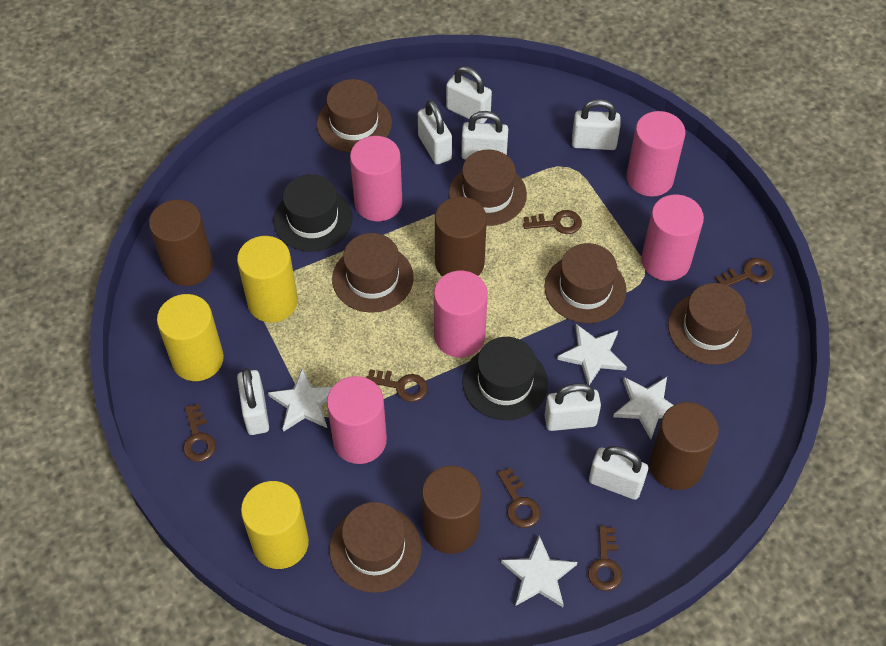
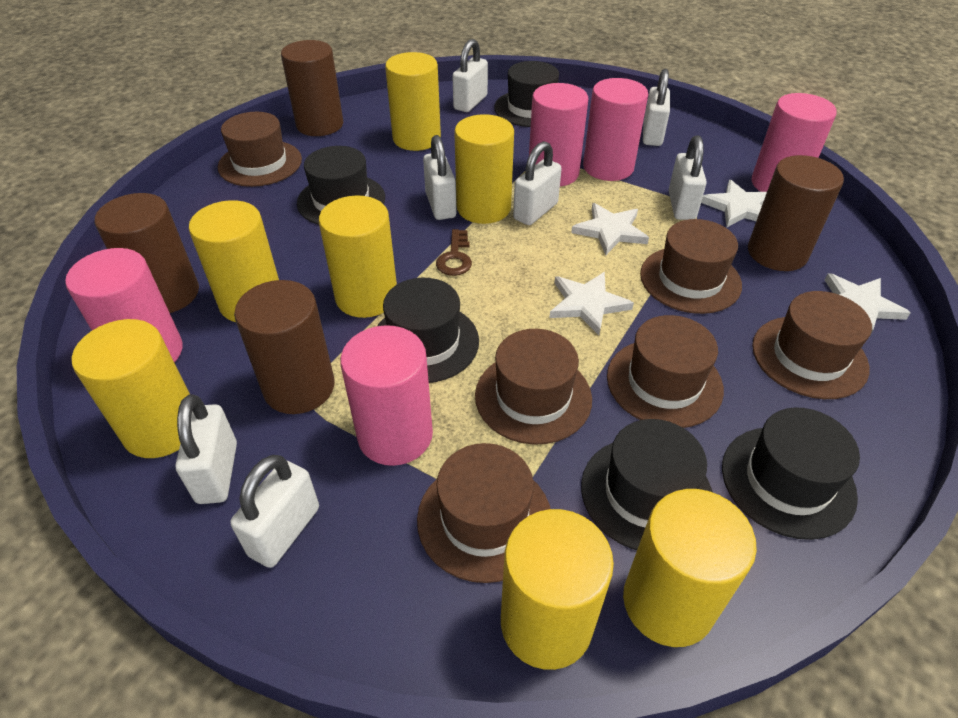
black hat: [273,174,353,252] [463,337,548,420] = 2 -> [297,146,385,225] [377,278,479,383] [494,61,559,127] [581,419,713,550] [722,407,860,540] = 5
brown key: [183,404,216,462] [366,369,428,402] [498,468,541,528] [523,210,582,234] [588,526,622,591] [716,258,774,286] = 6 -> [436,229,472,276] = 1
yellow cylinder: [157,294,224,381] [237,236,298,323] [241,481,309,569] = 3 -> [72,319,190,458] [189,200,279,322] [319,196,397,318] [385,52,441,151] [454,114,514,224] [501,509,614,670] [623,489,757,647] = 7

